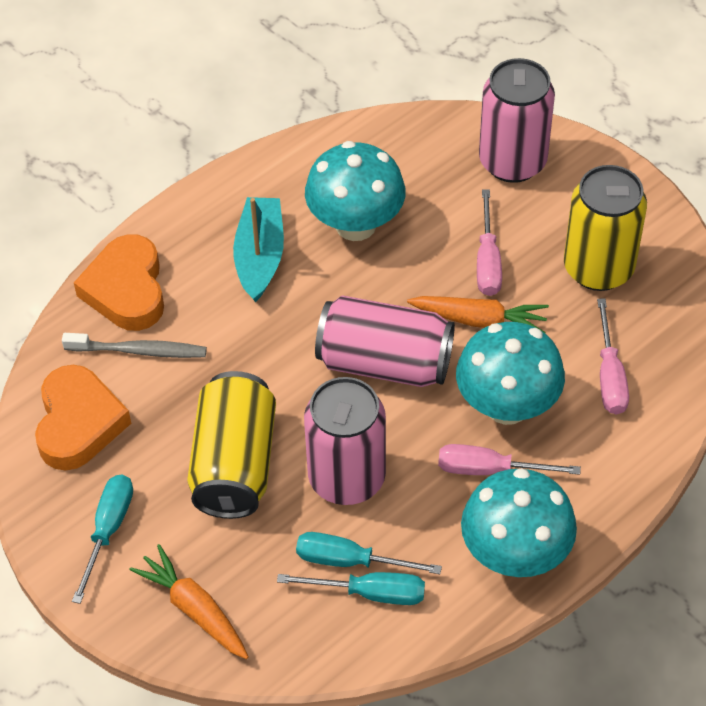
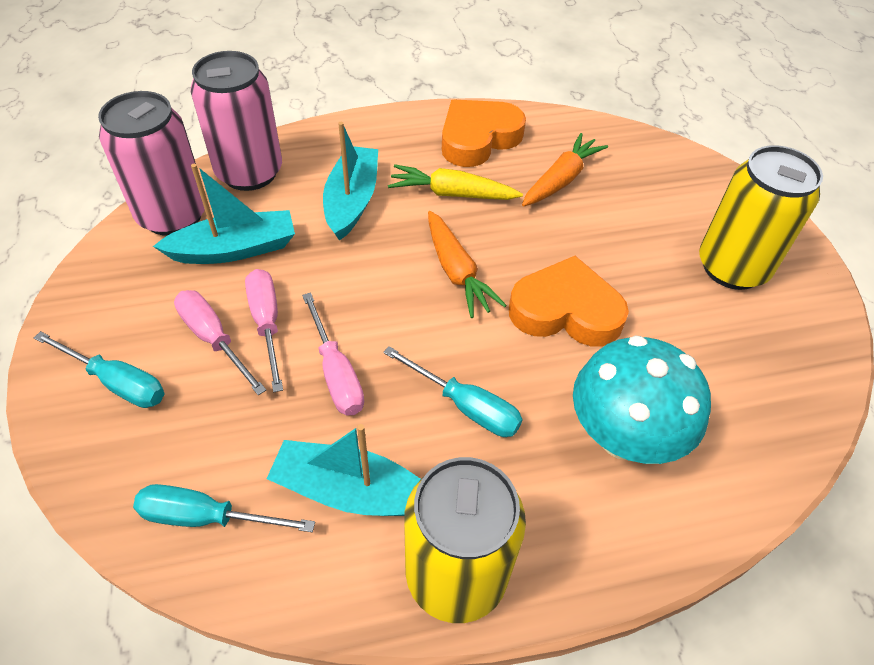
grey toothbrush: [62,333,207,358] = 1 -> none = 0
pink can: [304,377,386,505] [315,295,455,387] [479,58,555,183] = 3 -> [98,91,205,236] [190,51,282,191] = 2
turquoise boat: [233,197,284,302] = 1 -> [153,164,295,264] [267,424,421,516] [323,122,378,241] = 3
turquoise mushroom: [305,141,405,241] [456,322,565,425] [461,468,577,577] = 3 -> [573,335,711,464] = 1
yellow carrot: none = 0 -> [388,164,523,200] = 1

